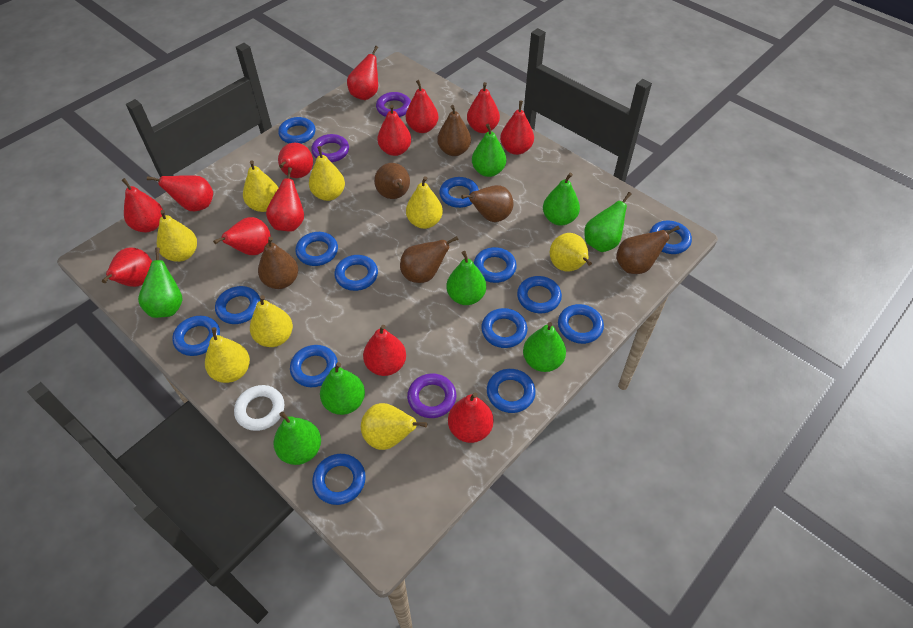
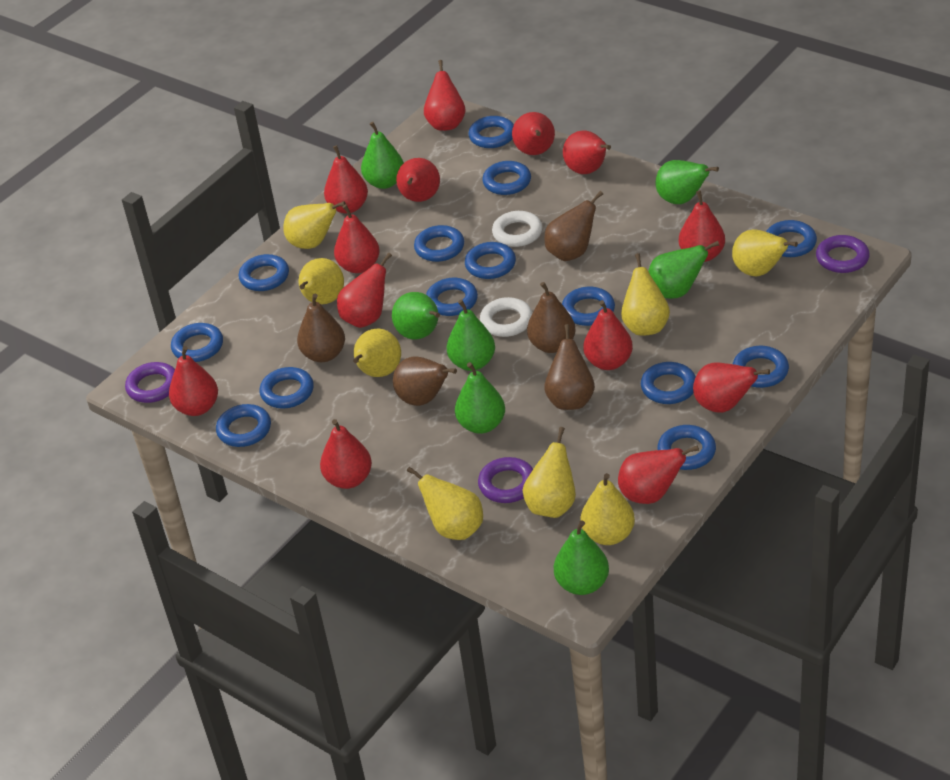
brown pear: [258,237,298,289] [374,163,410,199] [400,236,459,283] [437,105,471,156] [461,185,513,222] [616,226,680,274] = 6 -> [297,294,345,362] [393,357,457,406] [527,282,576,353] [544,191,603,261] [544,324,595,410] = 5
green pear: [138,247,183,318] [274,411,321,465] [320,362,365,415] [447,251,486,305] [472,124,506,177] [523,322,566,372] [543,173,580,226] [584,192,632,252] = 8 -> [361,122,404,189] [392,292,440,339] [447,299,495,371] [455,362,505,434] [554,520,609,595] [648,241,719,299] [655,160,719,204] = 7
white ring: [234,385,284,431] = 1 -> [480,297,532,337] [492,211,542,247] = 2

